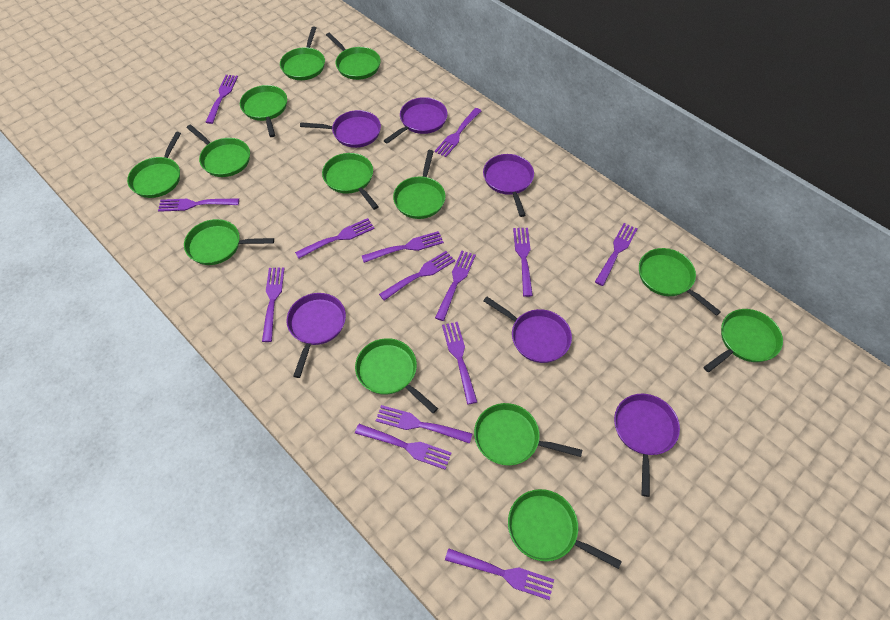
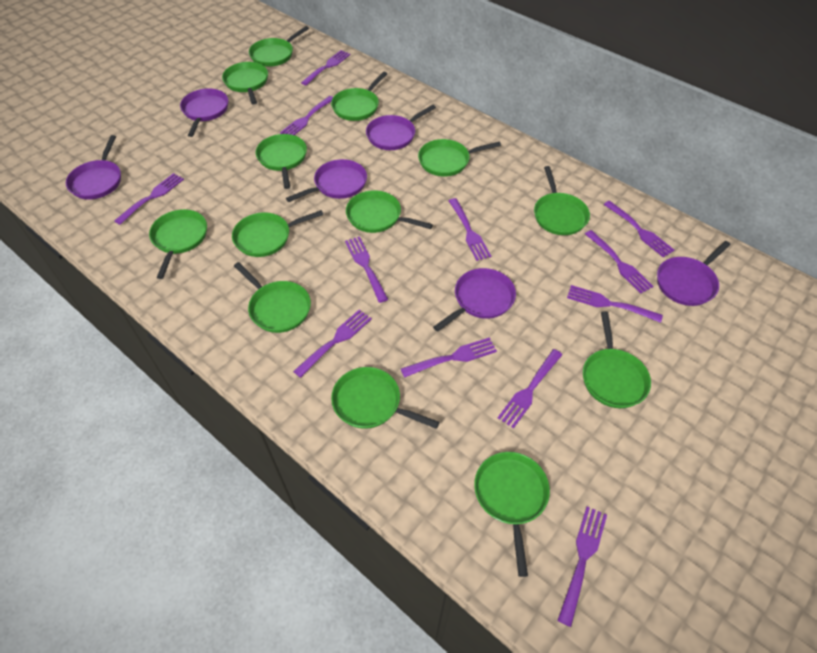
purple fork: [158,199,239,212] [206,75,238,124] [262,267,285,342] [295,218,375,259] [355,424,451,470] [362,231,444,263] [376,405,473,444] [379,251,455,301] [434,108,481,157] [435,251,476,321] [442,322,477,404] [445,548,554,600] [513,228,533,297] [595,223,637,286] = 14 -> [114,173,184,225] [280,96,333,135] [293,310,372,378] [301,50,350,86] [345,236,388,303] [401,337,497,378] [448,198,491,261] [498,349,563,428] [557,506,607,627] [567,285,663,323] [585,230,653,293] [604,201,674,258] = 12

